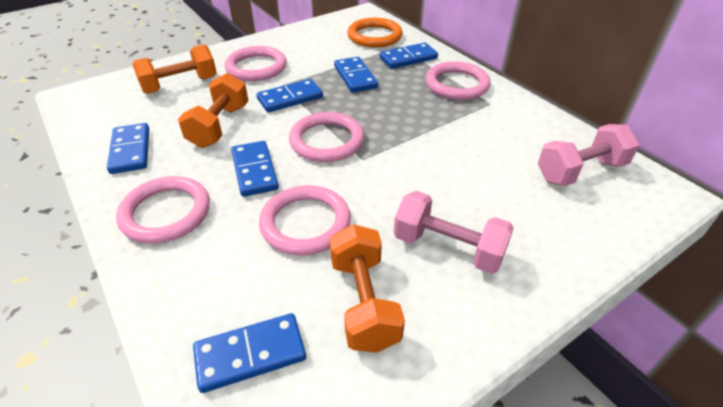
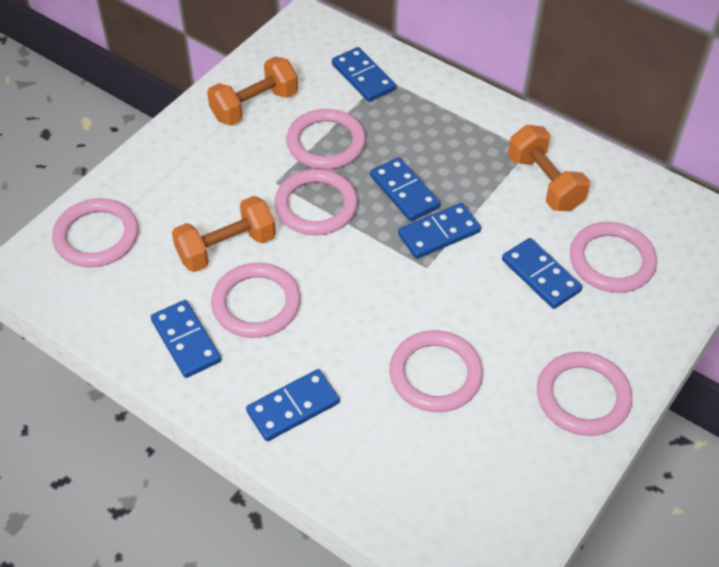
orange ring: [347,18,403,47] = 1 -> none = 0
pink dumbbell: [394,191,514,274] [538,124,639,186] = 2 -> none = 0
pink ring: [116,176,210,243] [225,46,287,81] [259,185,351,255] [289,112,364,162] [425,61,491,100] = 5 -> [52,198,139,267] [211,263,301,338] [274,169,358,235] [286,109,366,169] [389,330,483,412] [537,352,632,436] [570,222,657,293] = 7

